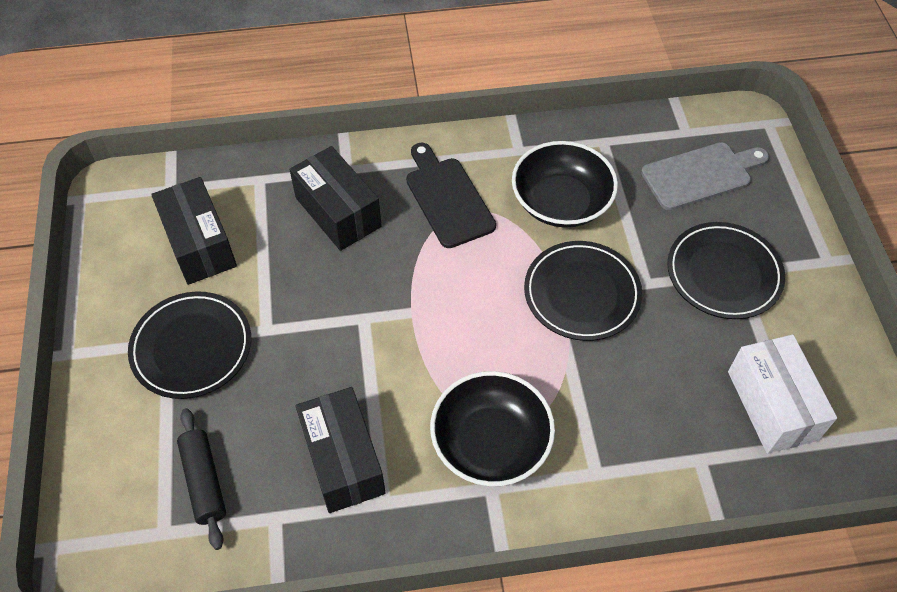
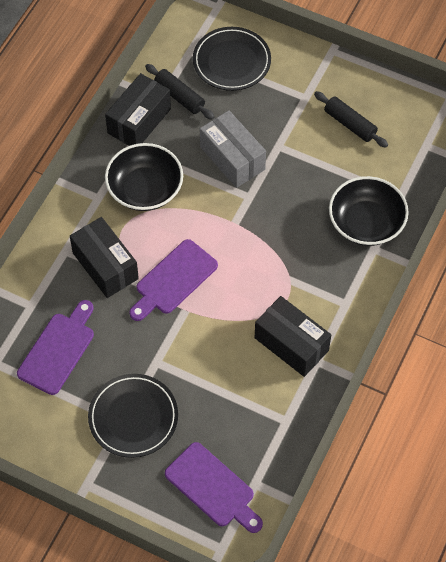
black cutting board: [406,143,496,248] = 1 -> none = 0
black plate: [128,291,251,399] [524,241,642,341] [667,222,785,319] = 3 -> [88,374,178,458] [193,27,271,91] = 2
black rolling pin: [177,408,226,550] = 1 -> [145,64,214,120] [314,91,388,148] = 2
grey box: none = 0 -> [200,110,266,188] = 1
grey cutting board: [641,142,769,210] = 1 -> none = 0
purple cutting board: none = 0 -> [17,300,94,395] [129,239,218,321] [165,442,263,533] = 3
white box: [728,335,837,454] = 1 -> none = 0

